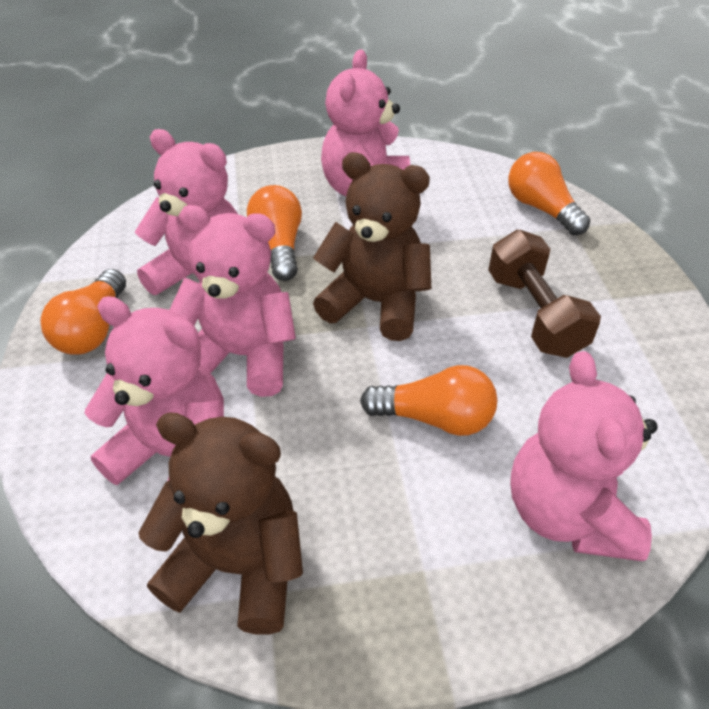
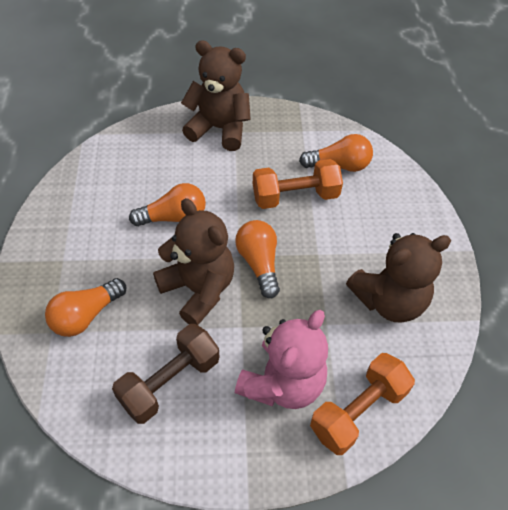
brown teddy bear: [138,412,303,635] [313,152,432,341] = 2 -> [153,198,234,325] [181,40,251,151] [346,233,451,323] = 3
orange dumbbell: none = 0 -> [253,159,343,209] [310,353,415,455] = 2
pink teddy bear: [84,296,224,485] [135,129,238,295] [169,205,296,397] [321,50,410,196] [510,351,658,561] = 5 -> [235,310,328,409] = 1

